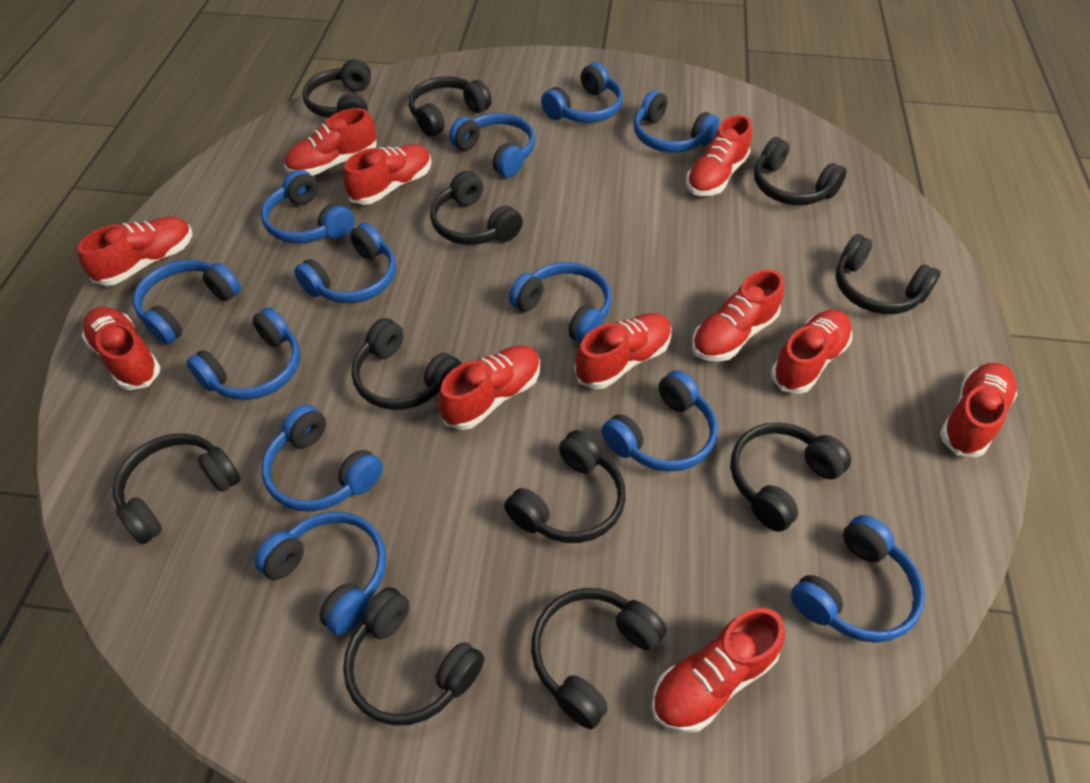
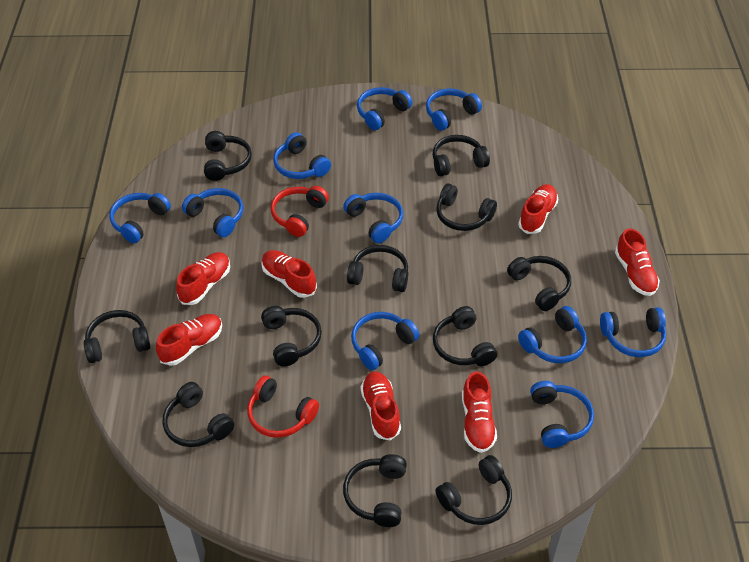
blue headphones: [133,260,241,345] [186,307,300,400] [254,512,386,635] [261,170,355,243] [262,405,383,511] [294,223,396,303] [449,113,535,178] [509,262,612,344] [541,63,623,123] [601,370,718,472] [634,90,719,152] [791,515,925,643] = 12 -> [109,193,171,243] [182,188,243,237] [273,132,331,179] [343,193,403,243] [351,312,419,370] [357,87,412,130] [426,89,482,131] [518,306,587,363] [530,381,594,448] [600,307,666,357] = 10
red headphones: none = 0 -> [247,376,319,438] [271,186,329,237] = 2
red shoe: [77,217,193,286] [82,307,161,390] [285,108,376,176] [343,144,431,205] [438,346,540,430] [574,313,672,389] [652,608,785,733] [686,115,752,196] [692,269,784,362] [771,310,852,394] [940,363,1017,457] = 11 -> [156,314,222,366] [176,252,230,305] [261,250,317,298] [361,372,401,440] [462,371,497,453] [518,184,558,234] [615,228,660,296] = 7

